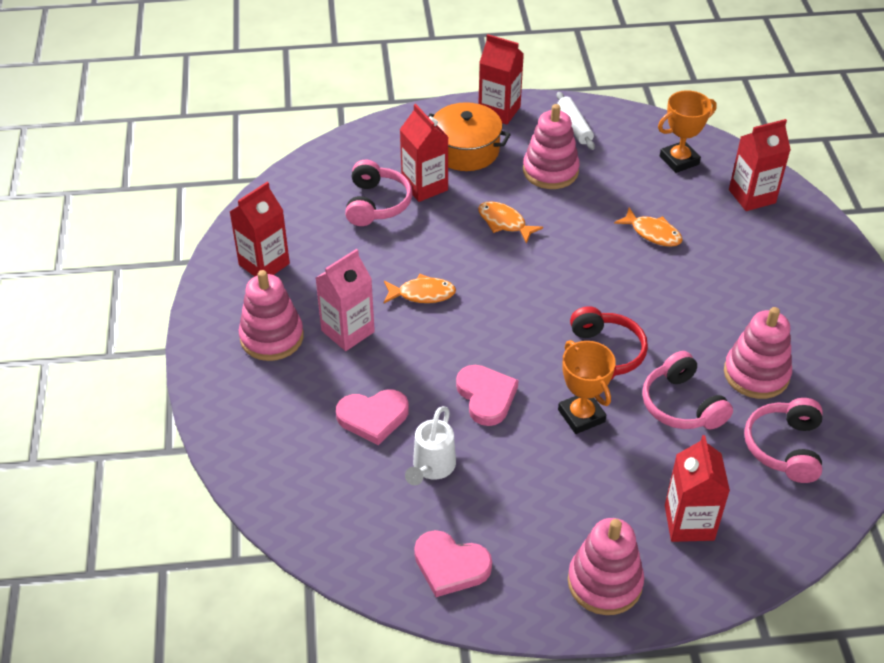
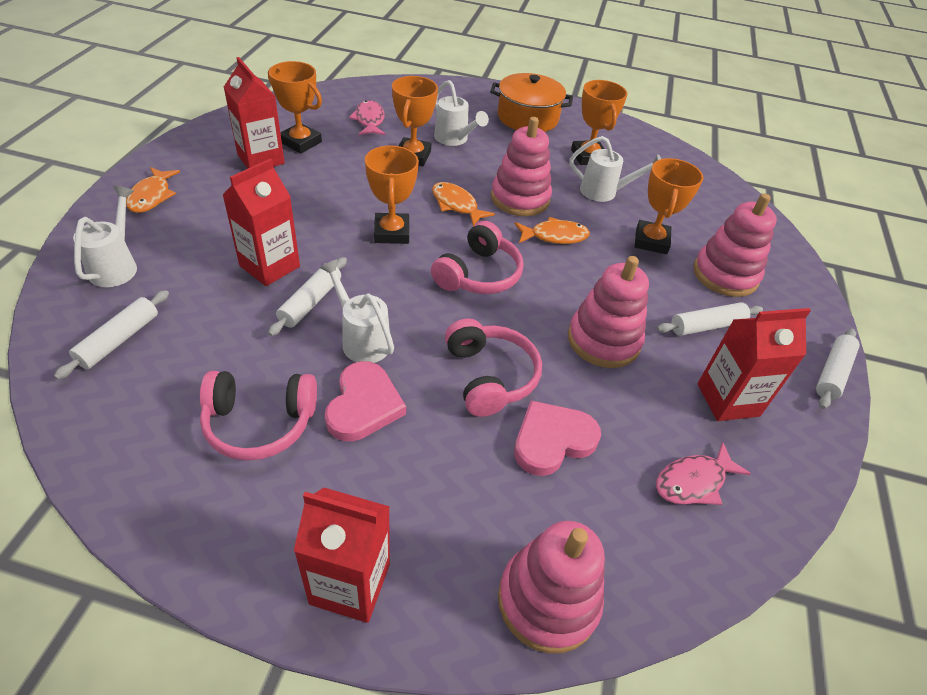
orange trophy: [558,340,616,434] [658,90,717,173] = 2 -> [268,61,322,153] [365,146,419,244] [392,76,438,166] [571,80,628,165] [635,158,703,254] = 5
pink carton: [316,249,375,351] = 1 -> none = 0
pink fish: none = 0 -> [349,100,385,135] [656,442,751,505] = 2
pink heart: [336,389,409,445] [414,530,492,597] [456,365,519,426] = 3 -> [325,361,406,441] [514,401,601,476] = 2
red carton: [230,182,290,277] [400,104,449,202] [478,34,524,125] [665,435,730,542] [729,119,791,211] = 5 -> [223,158,300,286] [224,57,285,169] [294,487,390,623] [697,308,811,421] = 4
red headphones: [570,306,648,380] = 1 -> none = 0
white rolling pin: [557,92,595,150] = 1 -> [54,290,169,380] [268,257,347,336] [657,302,763,336] [816,328,860,409] = 4
white watering can: [405,406,456,486] = 1 -> [73,186,137,287] [319,259,394,363] [434,80,489,146] [570,136,661,202] = 4

